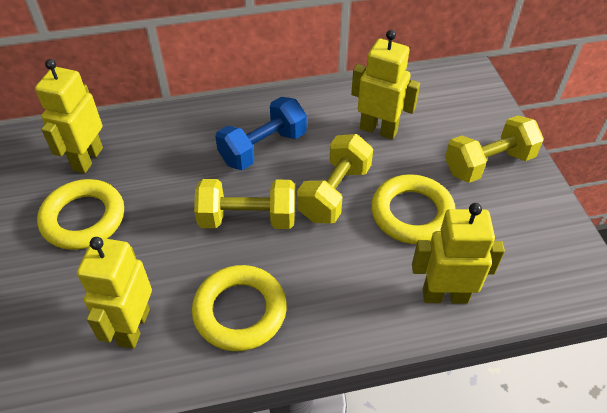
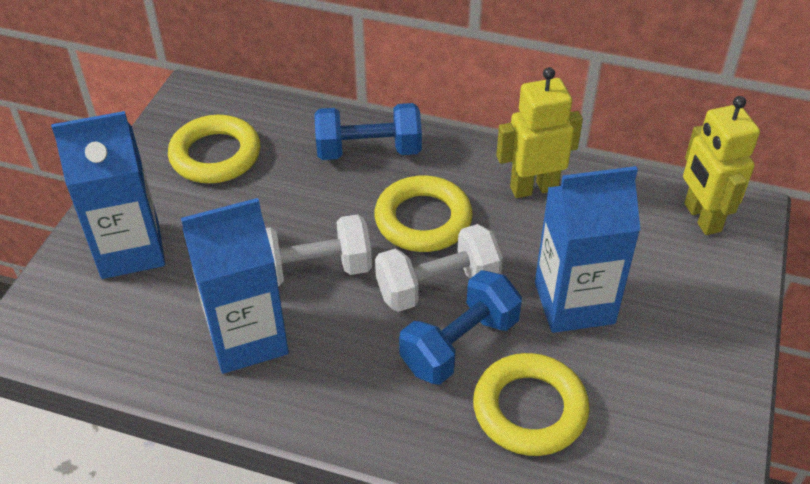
blue carton: none = 0 -> [51,111,165,279] [181,198,289,374] [535,166,640,333] = 3
blue dumbbell: [215,97,307,170] = 1 -> [314,103,422,160] [399,270,522,385] = 2
white dumbbell: none = 0 -> [266,214,372,286] [375,224,503,312] = 2
yellow dumbbell: [194,179,295,229] [297,134,373,224] [445,115,544,183] = 3 -> none = 0
yellow robot: [35,59,103,173] [77,237,152,349] [351,30,420,140] [412,203,505,304] = 4 -> [496,67,583,198] [683,96,760,235] = 2

